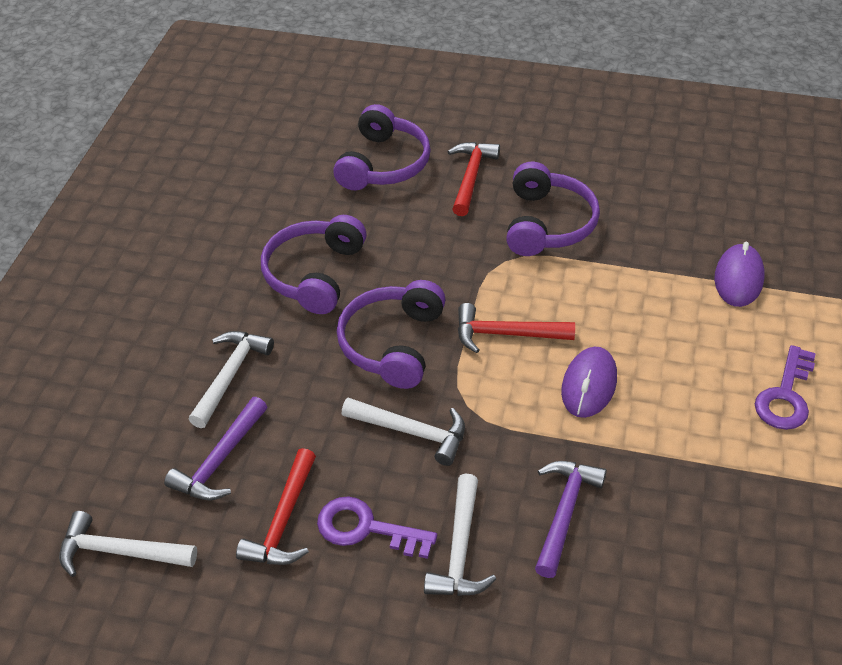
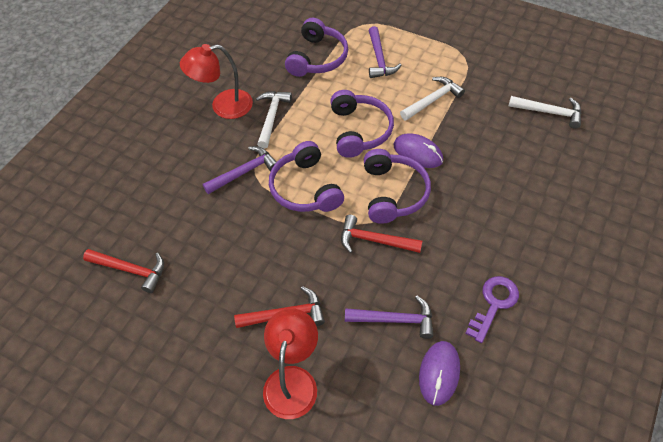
purple hammer: [164,397,267,500] [535,461,607,578] = 2 -> [203,146,277,194] [345,296,433,339] [369,26,401,78] = 3
purple key: [317,496,437,559] [755,345,816,430] = 2 -> [465,276,519,343] = 1
red lamp: none = 0 -> [180,44,253,119] [263,308,318,419] = 2
white hammer: [59,511,197,577] [188,331,274,428] [342,398,465,466] [424,474,496,596] = 4 -> [256,91,292,148] [400,77,465,121] [509,96,582,129] = 3

